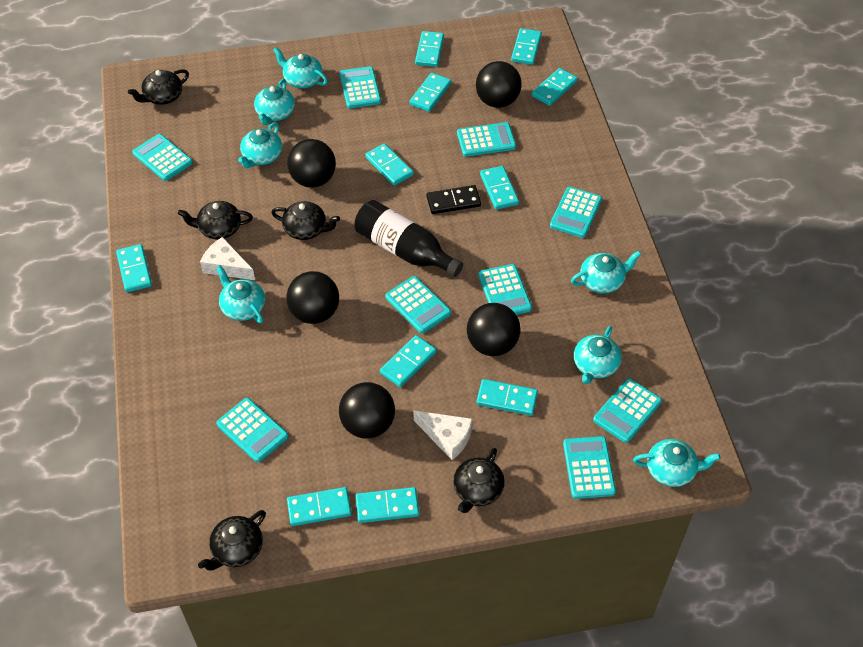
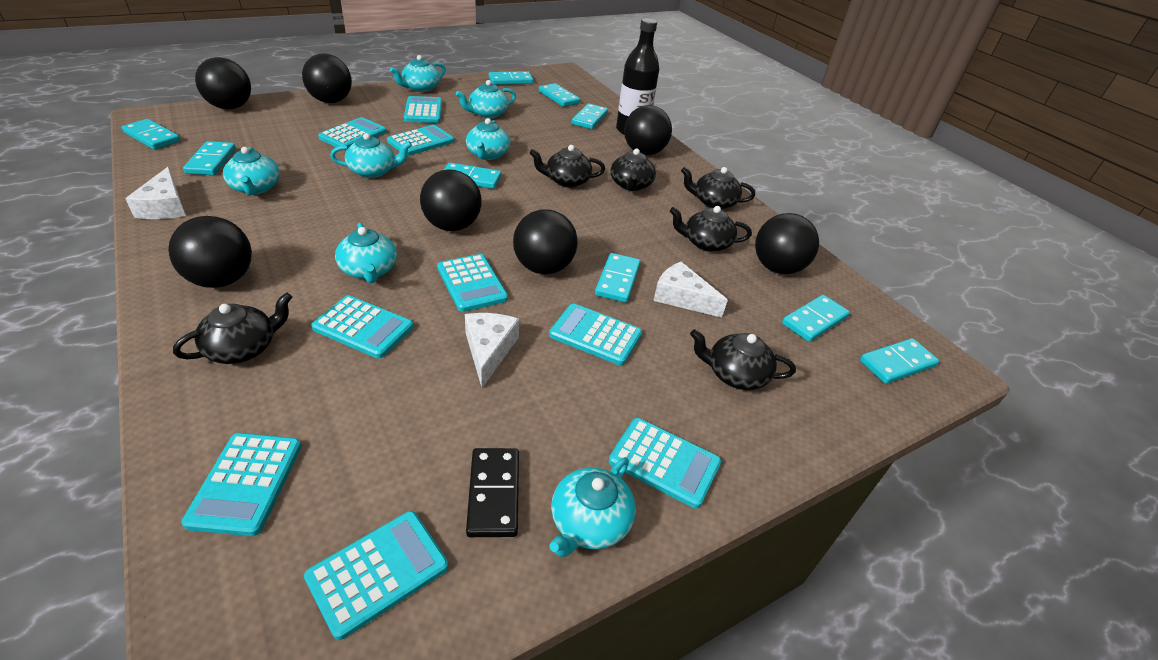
black ball: [286,271,339,324] [287,139,336,188] [339,382,395,439] [467,303,521,356] [476,61,522,108] = 5 -> [168,216,252,288] [195,57,251,109] [302,53,352,103] [420,169,482,231] [513,209,578,274] [624,105,672,155] [755,213,819,274] = 7
black teapot: [128,69,189,105] [178,201,253,239] [198,510,266,571] [271,201,340,240] [453,448,505,513] = 5 -> [173,292,292,364] [529,145,605,188] [611,149,656,191] [670,206,752,252] [681,167,755,210] [690,329,796,390] = 6
turquoise domino: [116,244,152,292] [287,487,352,526] [356,487,419,523] [365,143,414,186] [380,335,436,387] [409,73,451,112] [415,31,444,67] [476,379,538,416] [480,166,519,210] [511,28,542,65] [532,68,578,106] = 11 -> [121,119,180,150] [183,141,236,175] [444,163,501,189] [488,71,533,85] [539,83,580,107] [572,104,608,129] [595,253,640,303] [782,295,850,342] [860,338,939,384] = 9
white cheese: [200,237,255,280] [414,411,473,460] = 2 -> [125,167,186,219] [465,313,519,388] [653,262,728,318] = 3

